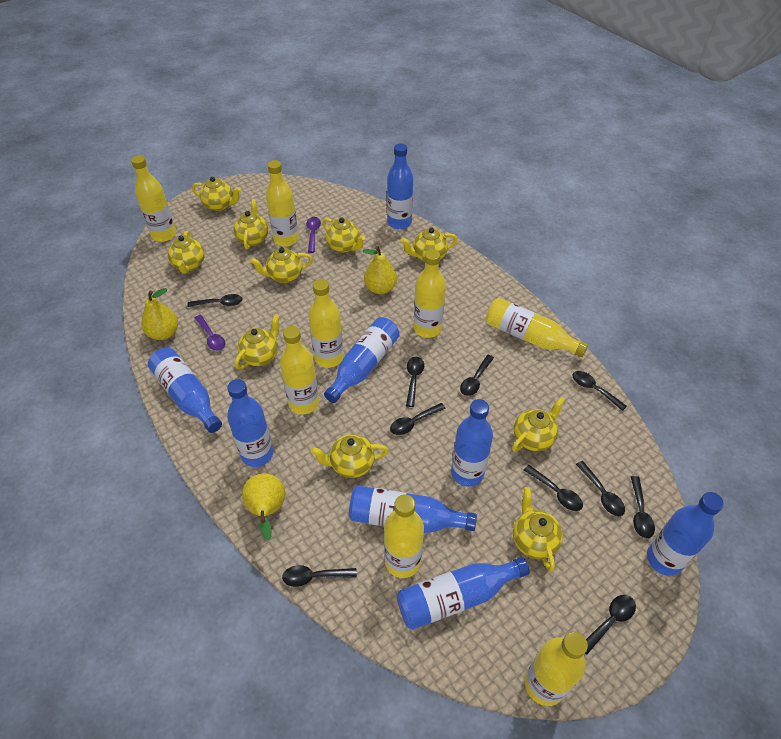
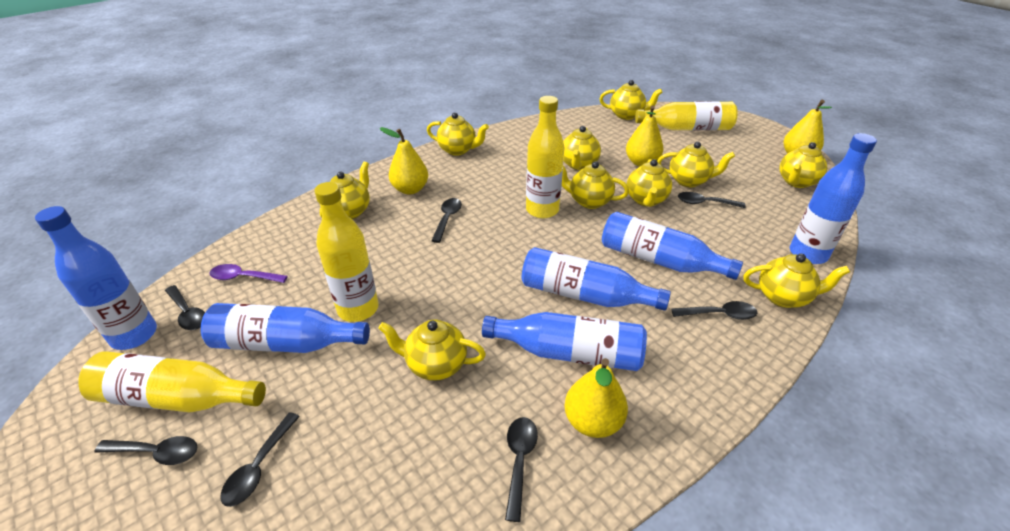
black spoon: [187,294,243,307] [282,565,357,587] [390,403,446,435] [406,357,424,407] [460,355,494,396] [524,465,583,511] [573,371,627,411] [576,461,625,516] [585,595,636,655] [631,476,655,538] = 10 -> [94,436,197,465] [165,285,205,330] [220,412,300,507] [431,198,462,243] [505,417,538,522] [671,301,757,320] [678,192,746,208] = 7
blue bottle: [148,348,222,433] [227,379,273,467] [324,317,400,403] [349,486,477,533] [387,143,413,229] [397,557,530,630] [451,399,493,487] [647,492,724,576] = 8 -> [35,206,157,350] [201,303,370,353] [482,312,647,371] [522,247,671,311] [602,212,743,280] [790,133,877,264] = 6
purple spoon: [195,315,225,351] [306,217,321,253] = 2 -> [209,264,288,283] = 1
yellow bottle: [131,155,176,242] [266,160,299,247] [280,326,319,414] [308,279,344,368] [384,494,424,578] [414,249,446,338] [486,298,588,357] [525,631,588,706] = 8 -> [78,351,266,413] [314,182,379,322] [526,96,564,218] [635,101,738,130] = 4
yellow pear: [142,288,178,340] [242,473,285,540] [363,246,397,294] = 3 -> [380,127,428,195] [564,358,628,438] [626,105,663,167] [784,100,832,154] = 4

